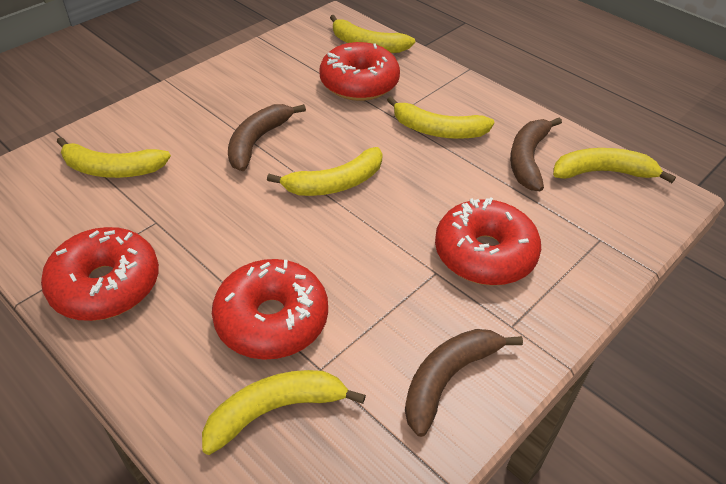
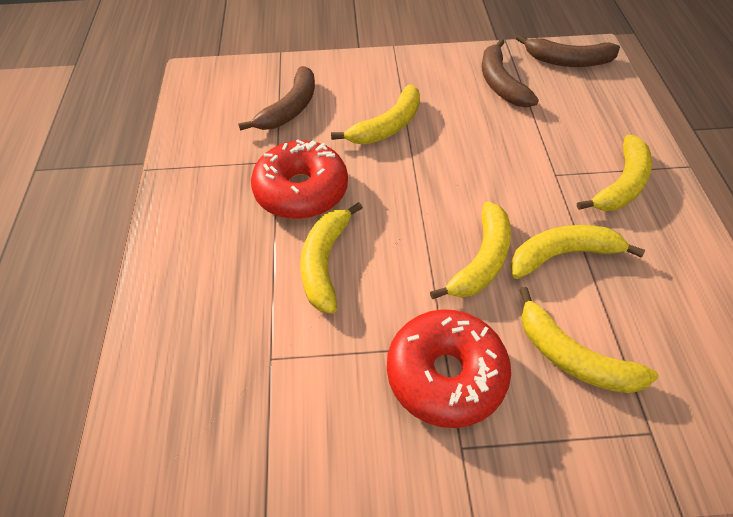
red donut: [41,227,159,321] [212,259,328,360] [319,42,400,101] [435,197,541,286] = 4 -> [251,139,348,219] [387,309,511,428] = 2

